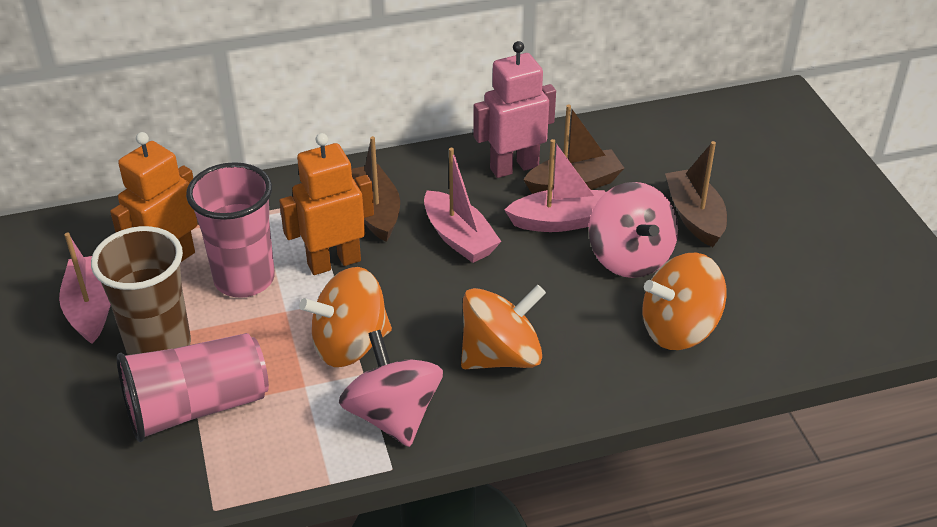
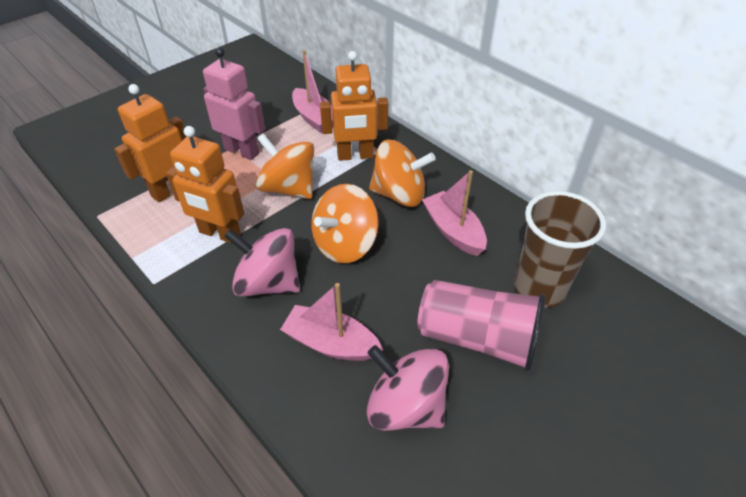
brown boat: [351,136,400,242] [523,105,624,194] [665,141,727,247] = 3 -> none = 0
orange robot: [110,132,198,262] [279,133,374,275] = 2 -> [114,84,187,202] [166,126,244,244] [320,51,388,161] = 3
pink cup: [117,333,269,442] [186,162,275,298] = 2 -> [417,280,546,372] = 1

